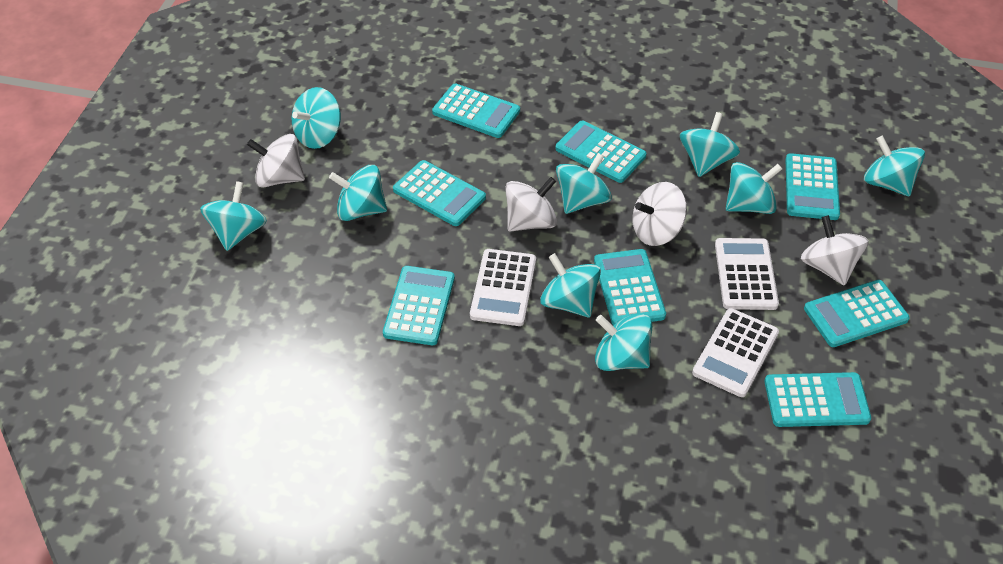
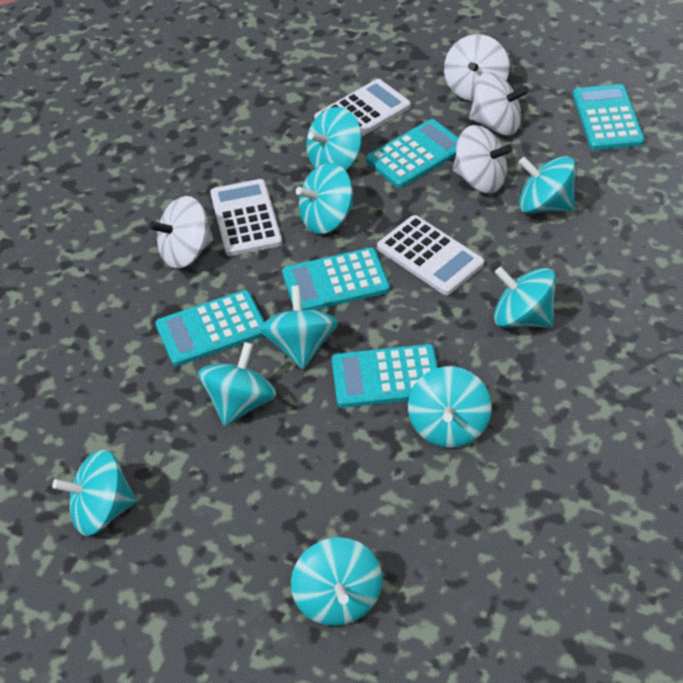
turquoise calculator: [383,266,455,345] [393,160,486,226] [432,83,520,138] [556,120,647,183] [594,249,666,325] [764,372,871,427] [786,153,840,220] [804,280,910,347] = 8 -> [155,290,265,366] [282,248,390,310] [332,344,438,408] [366,119,458,188] [573,84,645,150] = 5

